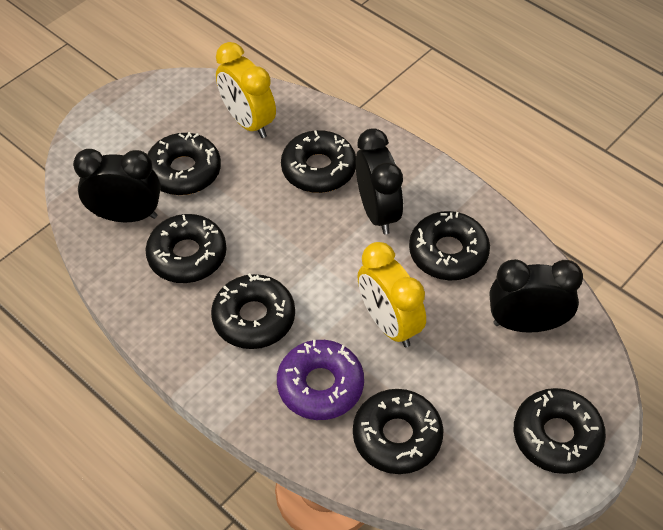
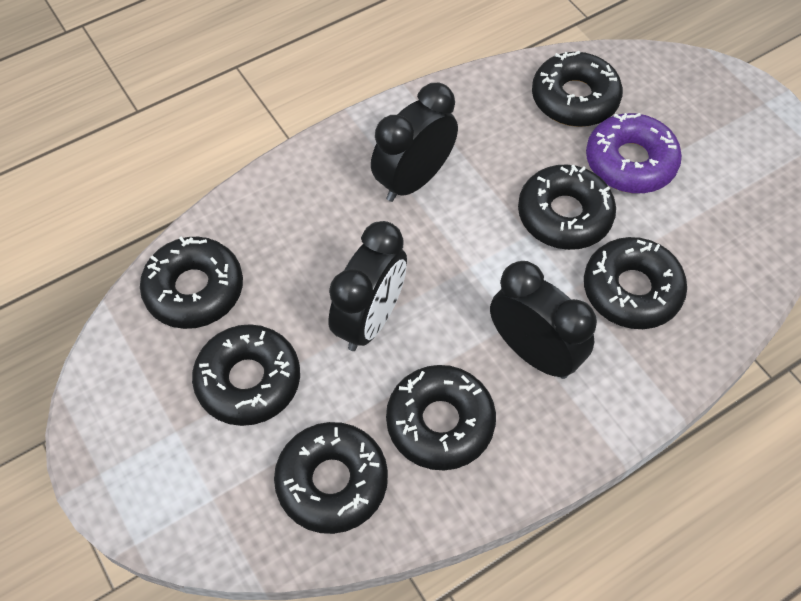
yellow clock: [216,42,276,138] [358,242,426,347] = 2 -> none = 0

